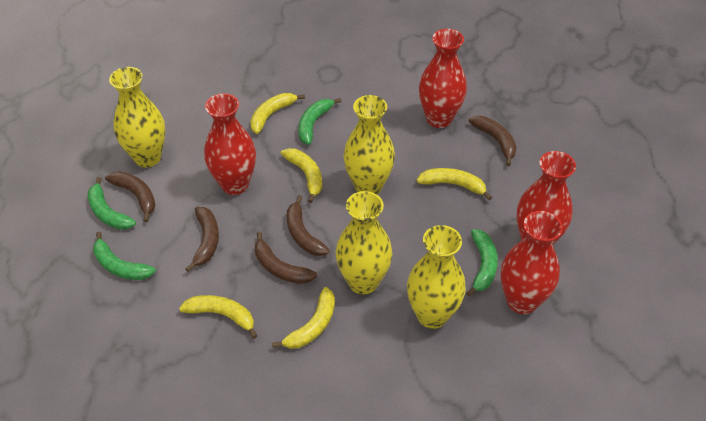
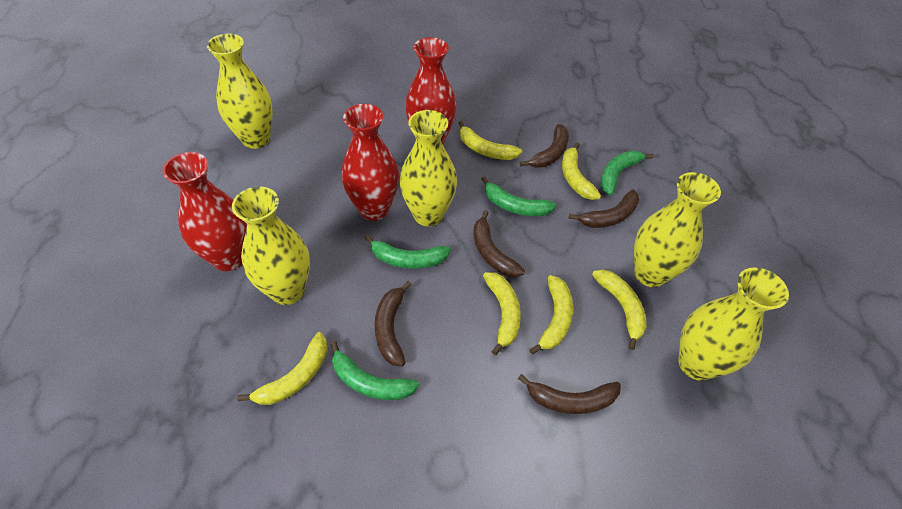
red vase: [204,93,256,195] [419,29,467,128] [501,211,563,314] [516,151,576,245] = 4 -> [162,152,247,271] [341,104,399,221] [405,37,457,144] = 3
yellow banana: [179,295,257,339] [250,93,305,134] [272,287,335,349] [281,148,322,203] [417,168,492,200] = 5 -> [237,332,327,405] [459,121,522,160] [483,272,521,355] [529,275,573,354] [562,142,601,200] [592,269,647,350] = 6
yellow vase: [109,67,165,167] [336,191,392,294] [343,95,395,194] [407,225,466,329] = 4 -> [207,34,273,149] [232,187,310,305] [400,110,457,226] [634,172,721,287] [678,267,789,381] = 5

